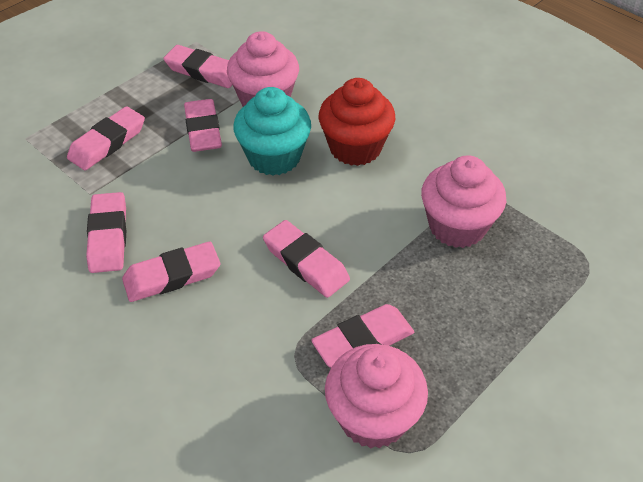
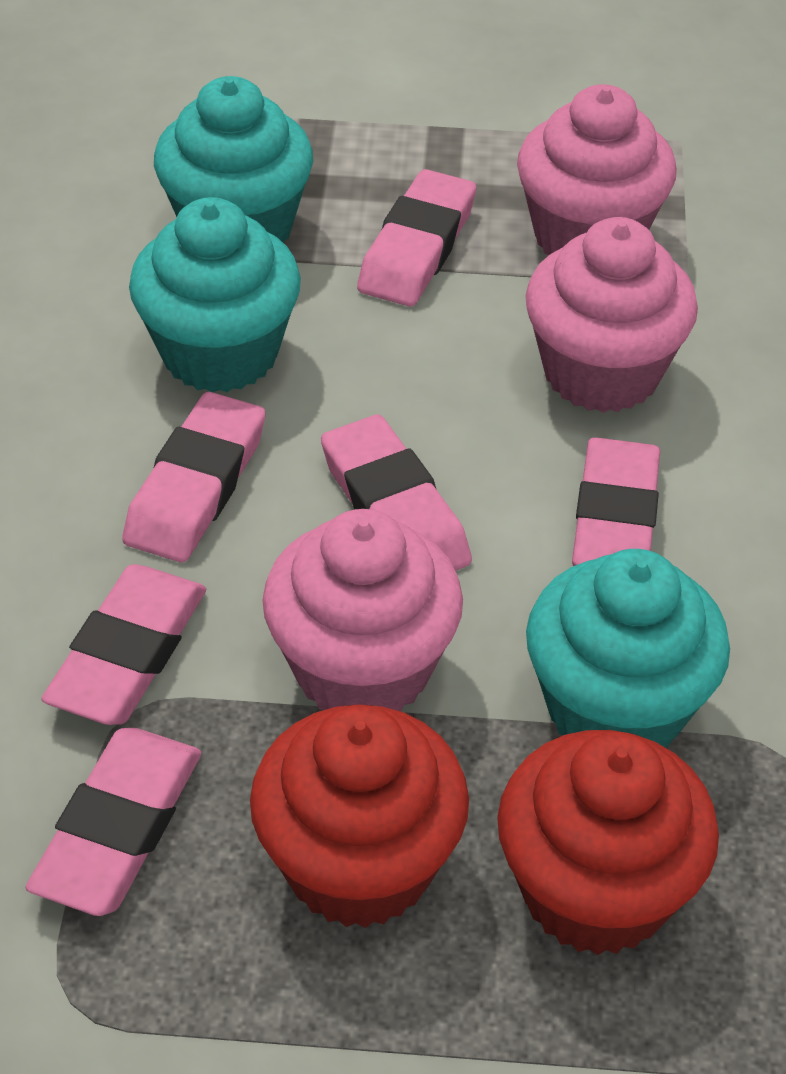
pink eraser: [67,106,145,170] [86,192,126,273] [122,241,220,302] [163,45,232,88] [184,99,222,152] [263,220,350,298] [311,304,414,368] = 7 -> [25,728,201,916] [41,564,206,725] [122,392,266,562] [321,414,472,571] [357,169,476,307] [572,437,660,566] = 6
red cupcake: [319,78,395,166] = 1 -> [250,704,469,928] [497,730,719,955] = 2
turquoise cupcake: [233,87,311,176] = 1 -> [129,197,301,392] [154,76,313,243] [526,549,730,748] = 3

